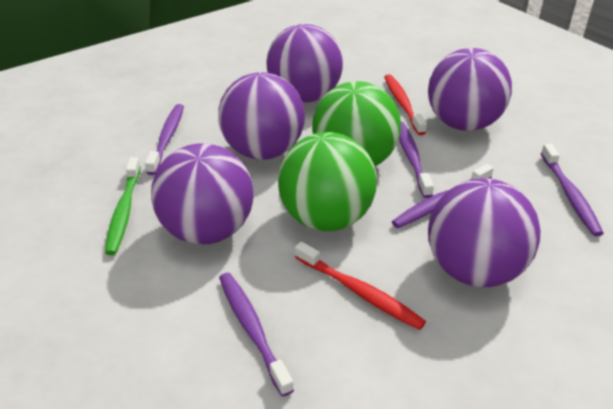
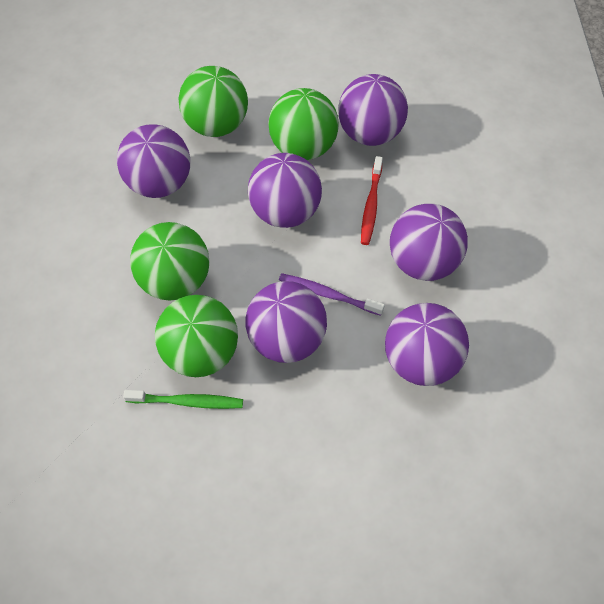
green ball: [278,132,377,231] [312,81,401,166] = 2 -> [130,222,209,300] [155,295,238,377] [178,66,248,137] [268,88,339,160] = 4
purple ball: [151,143,254,245] [218,72,305,160] [266,24,343,103] [428,48,512,131] [428,178,540,287] = 5 -> [117,124,190,198] [245,281,327,363] [248,153,322,228] [338,74,408,146] [385,303,469,386] [390,204,468,281] = 6
purple toothbrush: [145,104,184,175] [219,273,294,397] [392,164,494,228] [399,122,434,198] [541,144,604,236] = 5 -> [279,273,385,316] = 1
red toothbrush: [295,242,426,330] [384,74,427,135] = 2 -> [361,156,383,245] = 1

